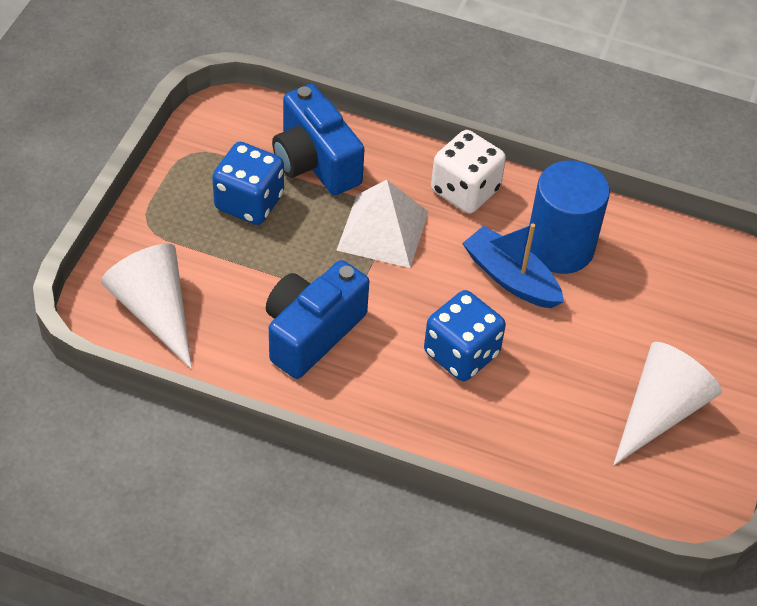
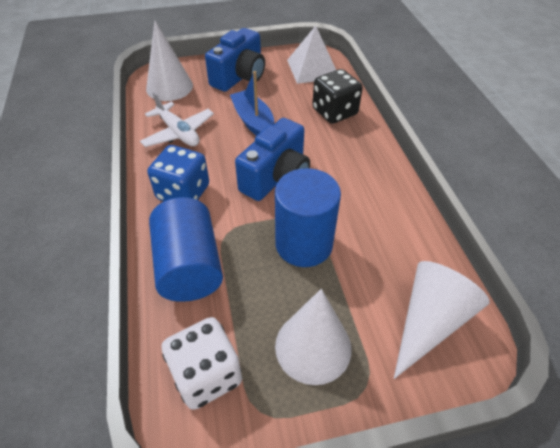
black dice: none = 0 -> [312,69,363,124] = 1
blue cylinder: [526,160,610,274] = 1 -> [149,197,223,302] [275,168,341,267] = 2
blue dice: [212,142,284,225] [424,290,506,382] = 2 -> [148,145,209,201] = 1
white cone: [101,243,192,369] [613,342,722,465] = 2 -> [146,20,193,101] [275,289,351,385] [394,261,489,379] = 3
white plane: none = 0 -> [140,92,214,147] = 1

